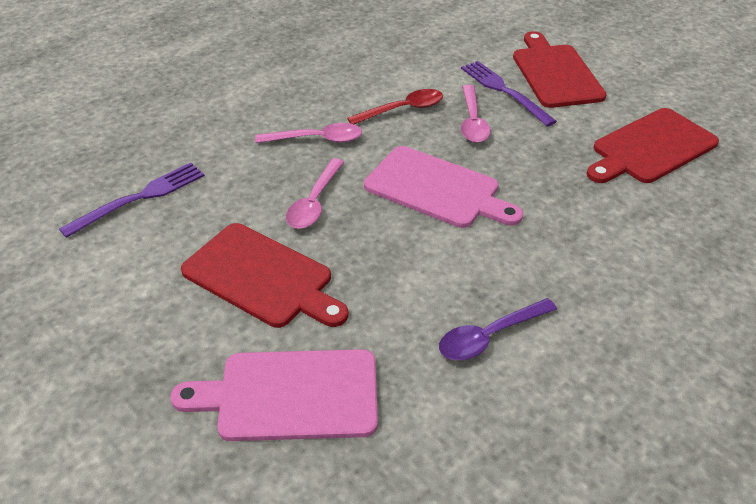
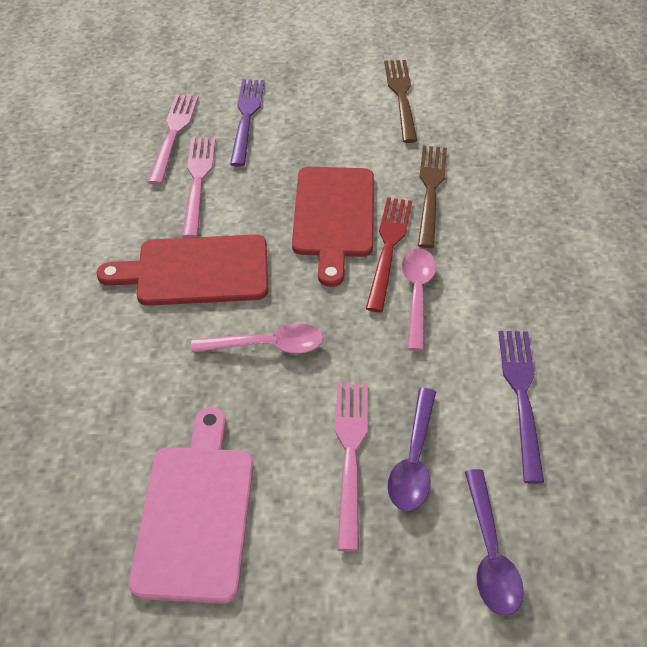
brown fork: none = 0 -> [384,60,417,143] [418,146,447,248] = 2
pink cutting board: [171,349,378,441] [364,146,523,228] = 2 -> [129,407,253,604] = 1
pink fork: none = 0 -> [148,94,199,185] [182,138,216,238] [335,382,368,551] = 3
pink spoon: [255,123,362,143] [286,158,344,229] [461,85,491,143] = 3 -> [191,324,324,354] [401,248,436,351] = 2
purple spoon: [439,298,557,360] = 1 -> [387,388,436,511] [465,469,524,616] = 2
red cutting board: [181,223,348,328] [513,31,607,108] [587,108,719,183] = 3 -> [96,234,268,306] [292,167,374,287] = 2
red fork: none = 0 -> [366,197,412,312] = 1
red spoon: [347,89,443,124] = 1 -> none = 0

